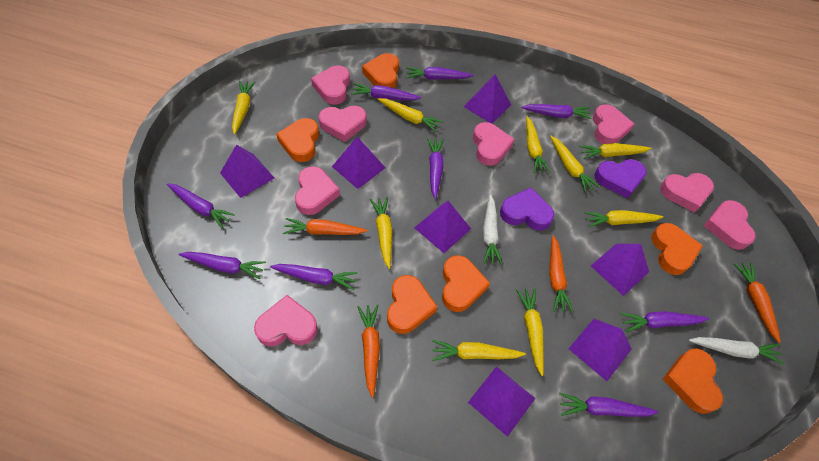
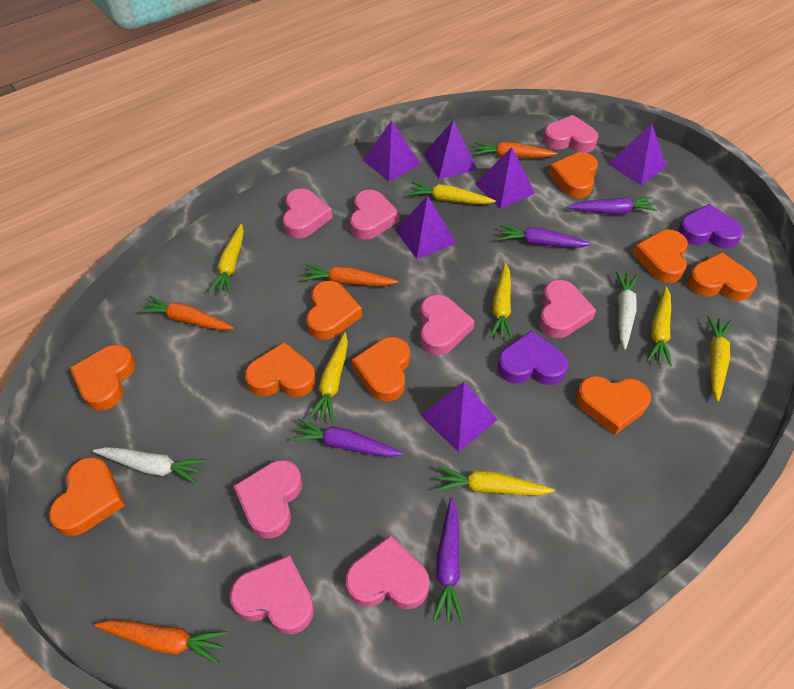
orange heart: [276,118,319,162] [362,53,399,88] [387,275,438,334] [442,255,490,312] [651,223,703,275] [663,348,723,414] = 6 -> [49,457,125,536] [70,345,136,410] [245,342,316,397] [306,281,362,340] [352,337,410,402] [549,152,598,198] [576,376,651,435] [633,230,688,283] [687,252,757,301] = 9
purple carrot: [167,183,235,228] [179,252,266,279] [270,264,358,290] [351,83,421,100] [406,67,473,80] [427,138,444,199] [521,104,592,119] [559,393,658,417] [620,311,709,332] = 9 -> [291,418,403,457] [433,497,463,623] [499,225,592,248] [567,197,657,214] = 4
purple pyramid: [220,145,274,198] [332,137,385,189] [414,201,471,253] [464,74,511,124] [468,366,535,437] [569,319,632,381] [591,244,649,296] = 7 -> [363,120,421,182] [395,196,457,259] [420,382,498,452] [424,120,477,179] [475,147,535,209] [608,124,667,185] = 6
yellow carrot: [232,81,255,135] [370,197,393,269] [378,98,443,132] [432,340,526,361] [516,288,544,376] [526,116,551,173] [550,136,600,193] [579,143,651,159] [584,210,663,227] = 9 -> [208,224,244,294] [308,332,348,422] [408,182,496,204] [436,466,555,495] [490,263,513,340] [647,286,672,366] [707,316,731,402] = 7

